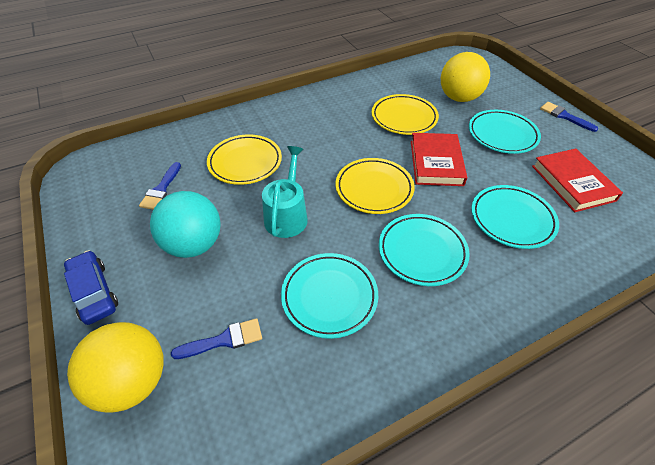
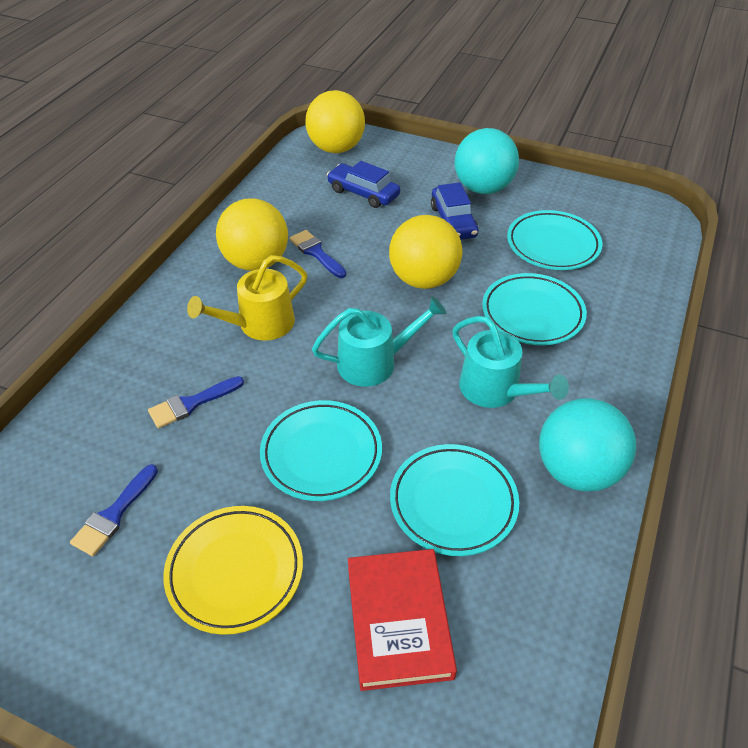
blue car: [64,250,118,325] = 1 -> [327,161,400,208] [431,183,478,240] = 2
red book: [411,133,467,186] [532,149,623,212] = 2 -> [348,549,457,691] = 1
turquoise ball: [150,191,221,258] = 1 -> [455,128,519,194] [539,398,636,491] = 2
turquoise watering can: [262,146,308,238] = 1 -> [312,296,446,387] [452,316,569,408] = 2
yellow ball: [67,322,164,413] [441,52,490,102] = 2 -> [216,198,288,271] [305,90,365,153] [389,215,462,289] = 3
yellow plate: [207,134,282,185] [336,158,415,214] [371,94,439,135] = 3 -> [163,506,303,635] = 1
yellow watering can: none = 0 -> [187,255,307,341] = 1

